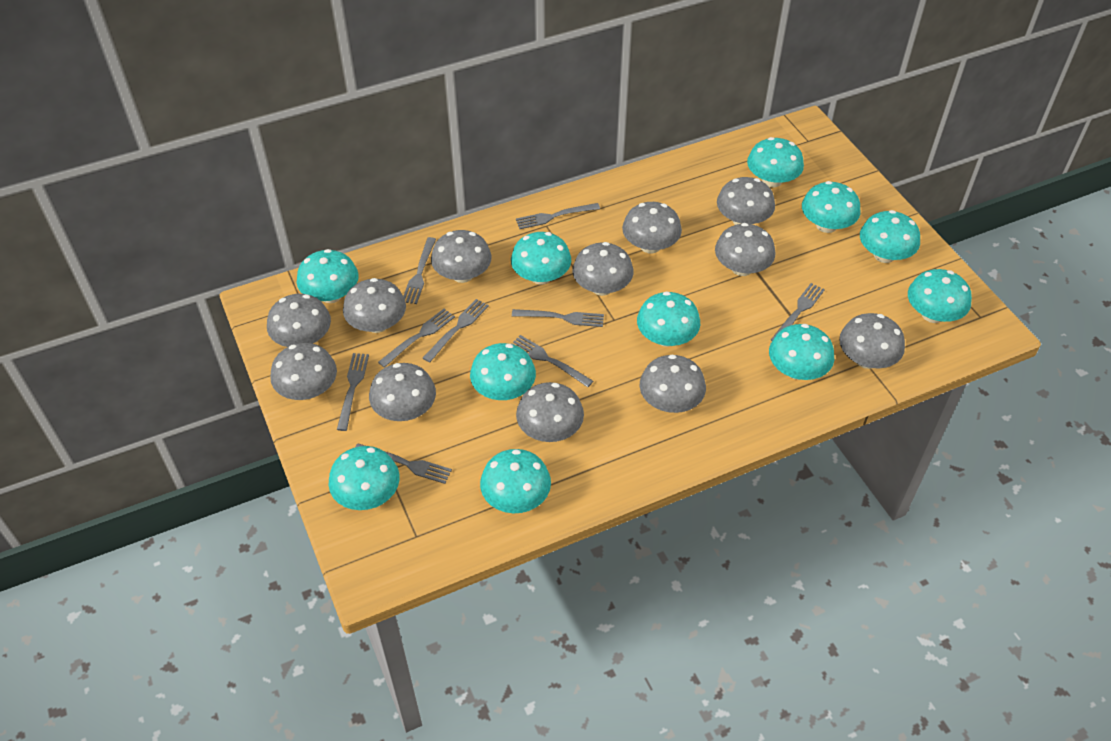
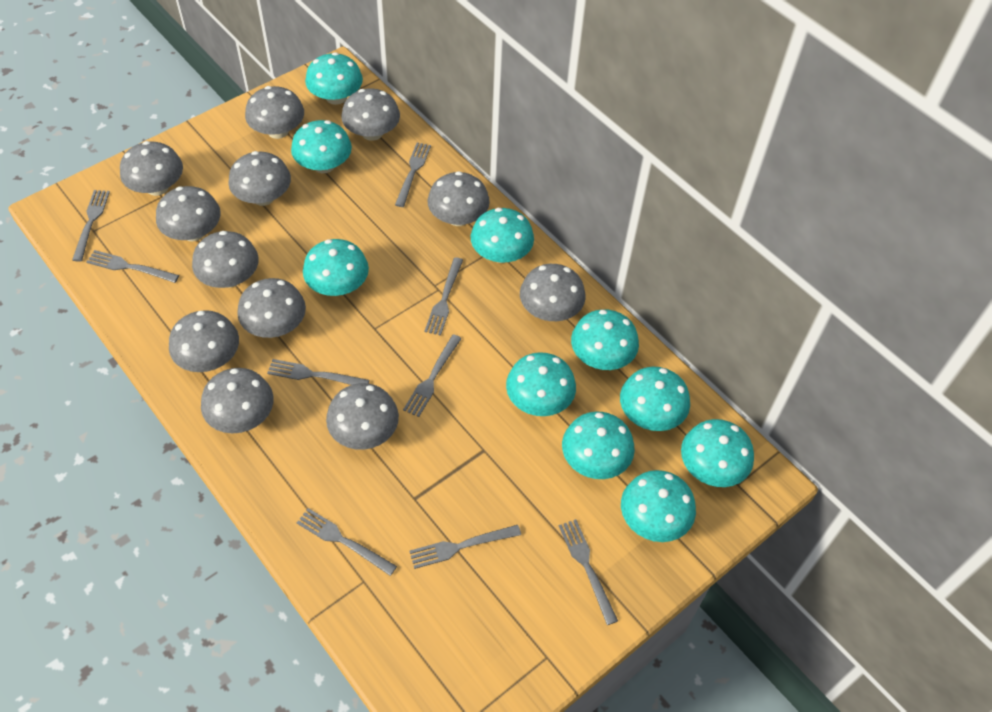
turquoise mushroom: [297,249,359,303] [329,446,400,510] [470,343,536,400] [480,449,551,513] [511,232,571,285] [637,292,700,347] [747,137,804,187] [769,324,834,380] [802,181,861,233] [860,210,920,263] [908,269,972,323] = 11 -> [291,120,352,173] [303,239,369,296] [305,52,363,105] [471,208,534,263] [506,352,576,416] [562,412,635,479] [571,309,639,370] [620,367,690,431] [621,470,696,542] [681,419,754,487] = 10

